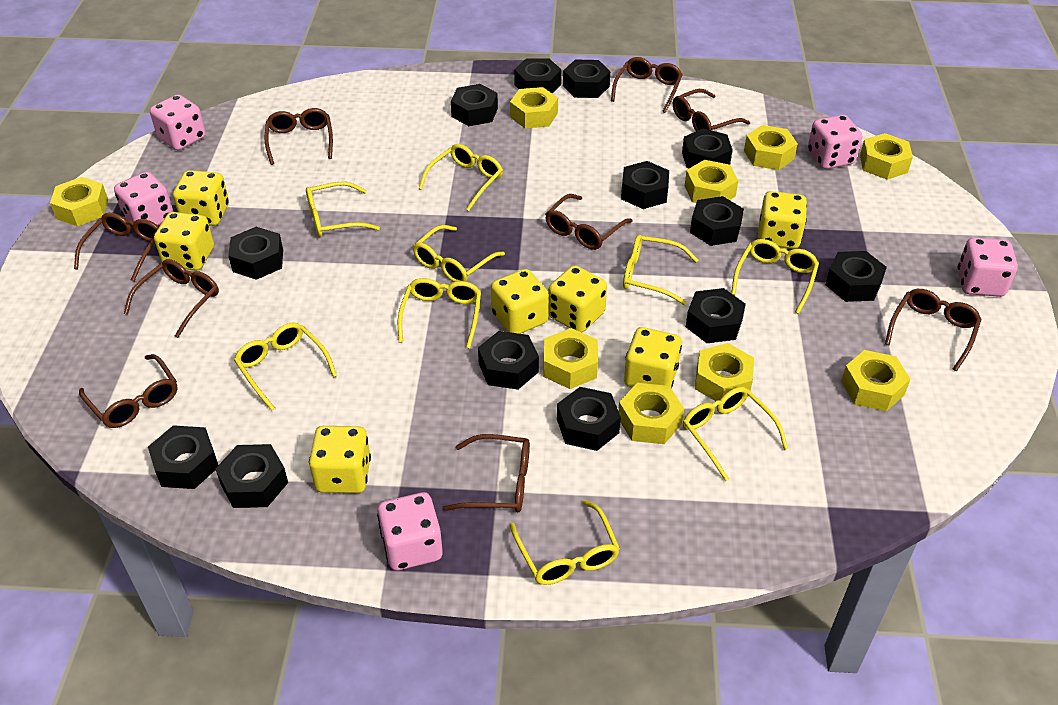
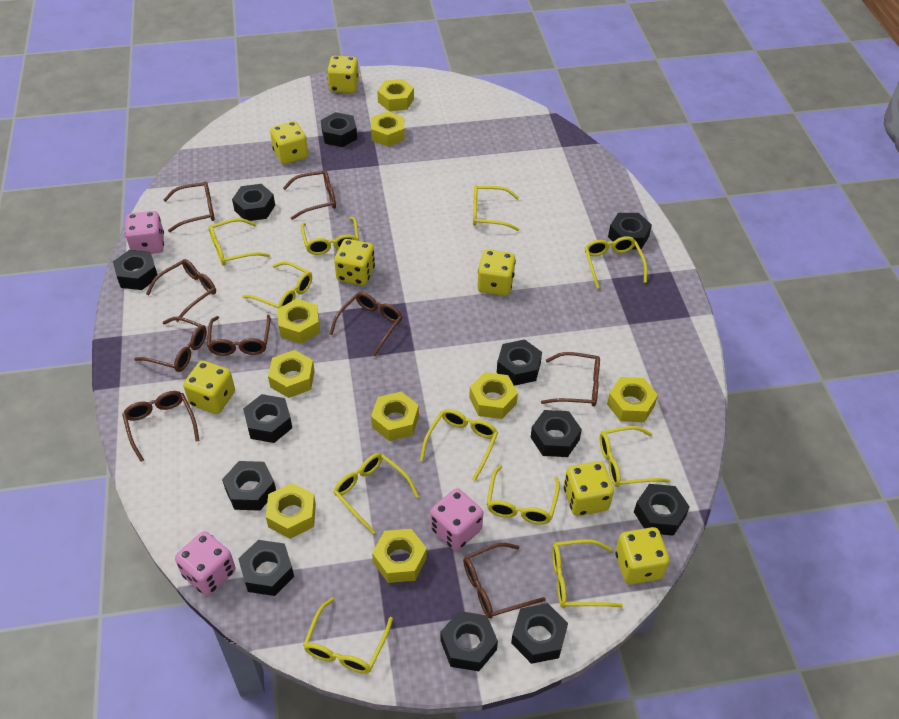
black nut: [148,425,218,489] [216,444,288,508] [228,227,283,280] [451,84,498,126] [478,331,539,390] [514,58,561,94] [557,387,621,451] [563,60,610,98] [621,161,669,209] [682,128,733,168] [686,288,746,343] [690,196,744,246] [825,251,887,302] = 13 -> [113,250,158,290] [222,461,276,511] [232,184,275,221] [238,540,294,596] [243,394,292,443] [321,112,357,147] [440,611,498,671] [497,339,542,386] [511,603,568,664] [530,410,582,457] [608,213,652,249] [634,484,690,536] = 12
pink dice: [114,172,174,226] [150,94,206,150] [377,492,443,570] [808,115,862,169] [958,238,1018,297] = 5 -> [125,211,164,254] [175,531,235,596] [430,488,483,551] = 3
yellow glasses: [234,322,337,411] [306,181,380,237] [398,278,481,349] [413,225,505,282] [419,144,503,211] [510,500,620,585] [623,235,698,305] [683,387,788,481] [731,239,819,314] = 9 -> [209,218,270,266] [242,261,312,308] [301,217,359,255] [303,598,393,674] [334,453,419,534] [420,409,498,481] [473,186,520,231] [487,465,560,525] [552,539,623,608] [585,236,647,289] [600,426,670,487] = 11

